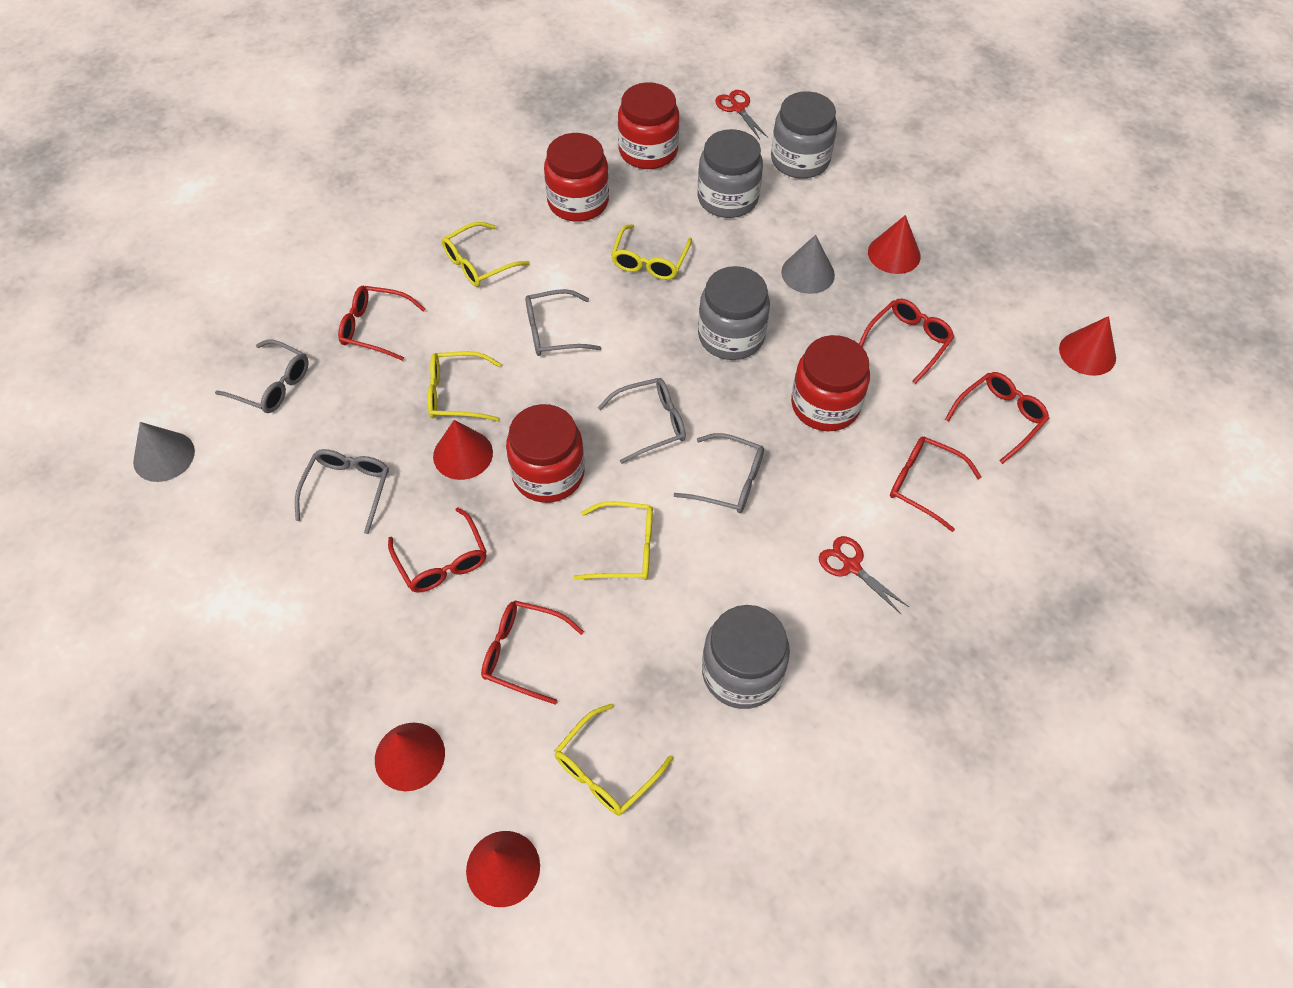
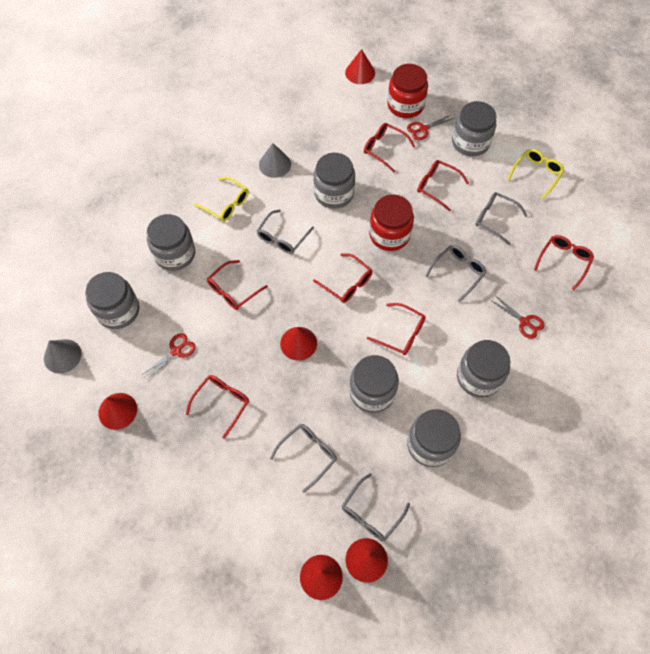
grey jar: [698,129,763,218] [698,266,770,360] [702,605,790,709] [771,91,837,179] = 4 -> [85,272,139,329] [147,214,195,271] [313,153,355,209] [349,355,399,413] [407,409,461,467] [452,101,496,157] [457,340,510,398] = 7
red glasses: [338,286,425,361] [388,507,487,592] [481,601,584,705] [859,299,954,384] [890,437,982,532] [945,372,1049,464] = 6 -> [186,375,249,439] [207,260,268,310] [313,253,372,303] [364,123,415,172] [367,303,426,355] [417,160,469,211] [534,235,594,290] = 7
red jar: [506,404,585,503] [544,133,609,222] [618,82,679,169] [791,335,870,431] = 4 -> [369,195,414,251] [387,64,428,118] = 2
red scissors: [715,90,768,140] [819,536,909,615] = 2 -> [142,333,196,380] [407,115,454,140] [492,296,545,339] = 3
yellow glasses: [427,351,501,421] [442,222,530,287] [555,703,673,816] [574,501,653,580] [611,224,692,280] = 5 -> [194,177,248,221] [507,149,565,200] = 2

